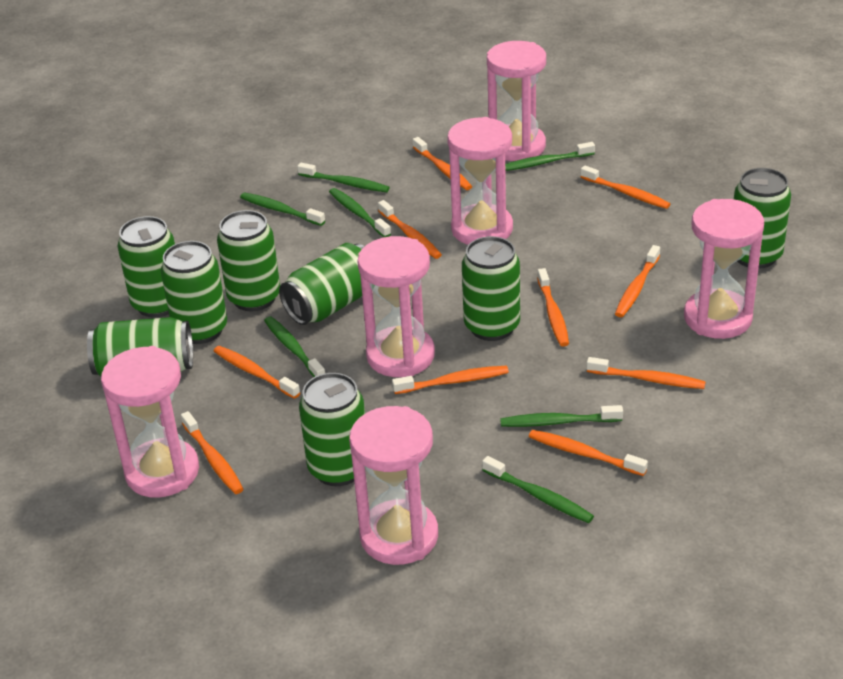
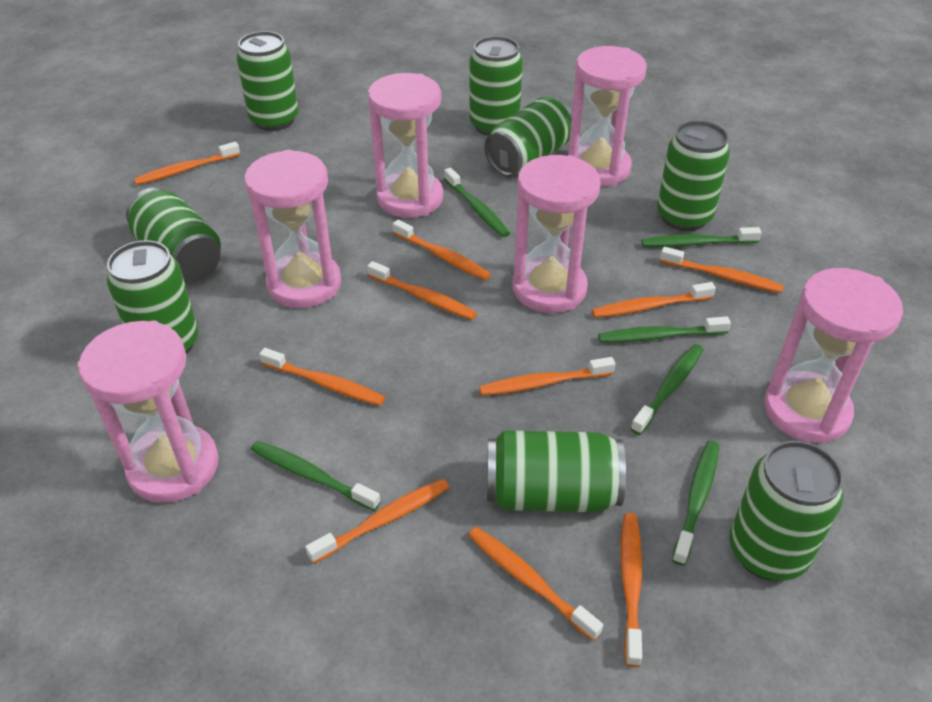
green toothbrush: [240,192,325,226] [264,316,325,377] [297,163,390,192] [329,188,391,237] [482,456,594,523] [500,405,623,427] [505,142,595,171] = 7 -> [251,441,381,511] [444,168,510,237] [598,317,731,343] [631,344,704,435] [641,227,762,247] [672,441,719,566] = 6

